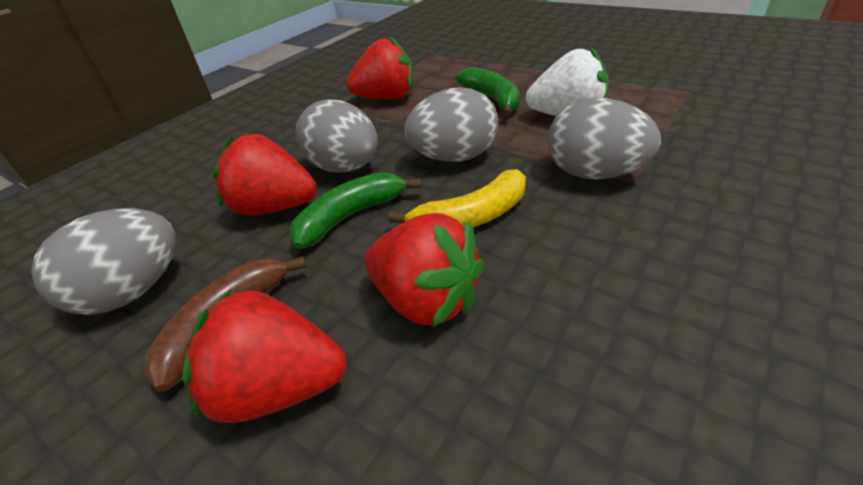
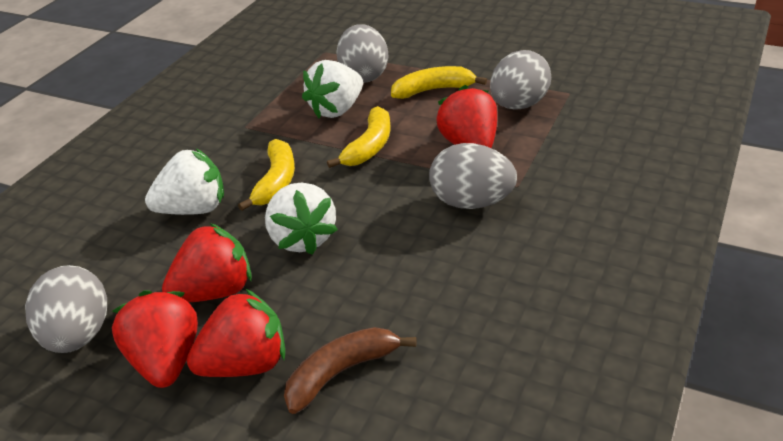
green banana: [289,172,422,249] [456,67,520,116] = 2 -> none = 0
white strawberry: [526,48,609,116] = 1 -> [145,149,224,215] [265,182,338,255] [302,60,363,118] = 3
yellow banana: [389,169,526,228] = 1 -> [238,139,295,211] [327,106,390,168] [391,66,487,99] = 3

